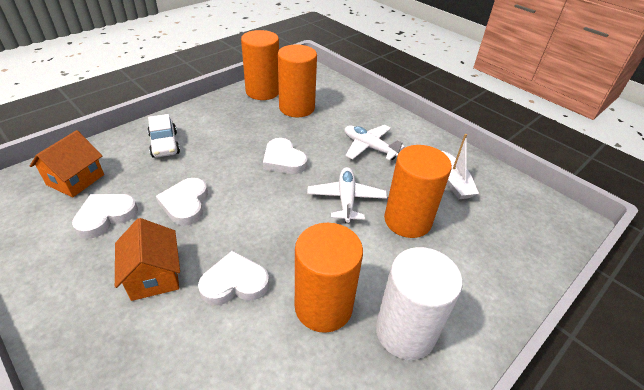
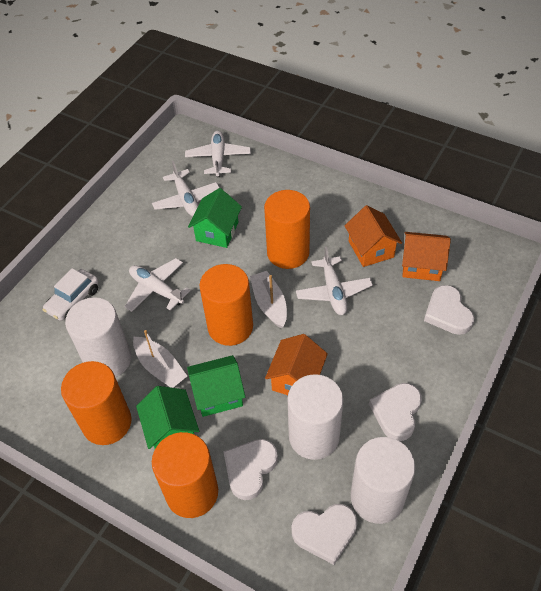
green house: none = 0 -> [136,386,199,449] [187,355,245,417] [188,188,242,248] = 3
orange house: [30,130,104,197] [115,218,180,301] = 2 -> [265,334,328,395] [345,205,402,267] [402,232,451,281] = 3
white boat: [442,134,479,199] = 1 -> [133,330,187,388] [250,271,287,328] = 2
white cylinder: [376,247,463,360] = 1 -> [65,297,131,377] [287,374,343,460] [351,437,415,524] = 3
white plane: [307,167,387,223] [345,125,405,161] = 2 -> [125,258,191,312] [152,161,220,216] [185,131,251,177] [296,247,373,315] = 4

